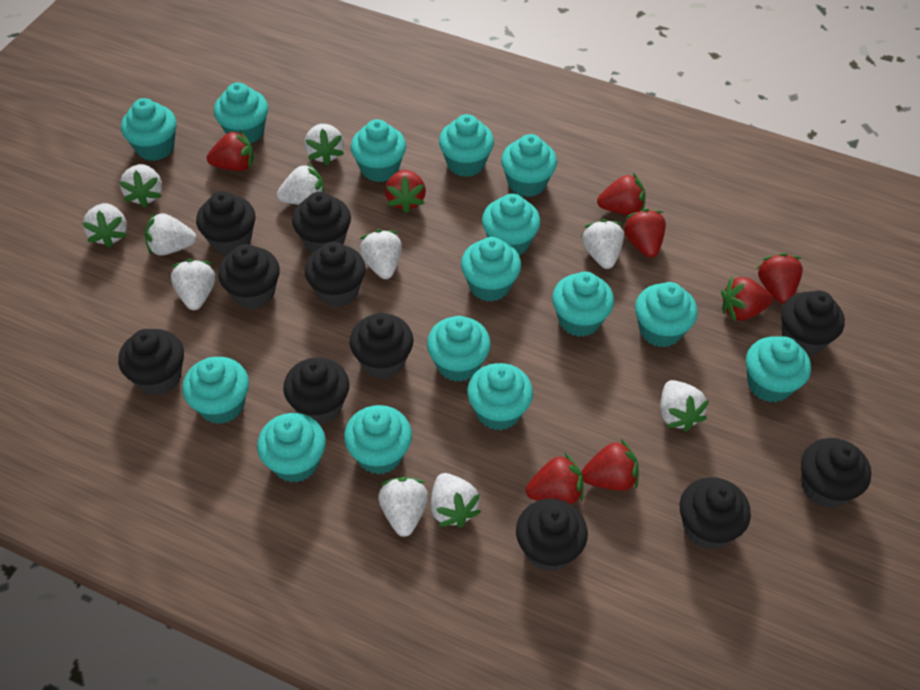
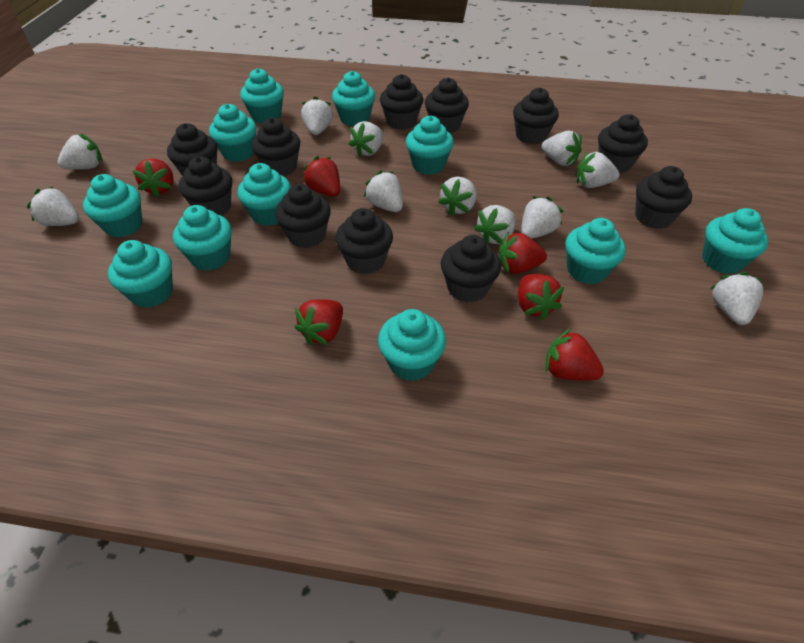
red strawberry: [207,130,254,171] [385,170,426,213] [526,453,584,504] [581,439,639,491] [597,173,646,215] [623,208,666,258] [721,277,773,321] [757,253,803,304] = 8 -> [133,158,174,197] [295,299,343,345] [303,156,340,196] [499,232,547,274] [518,274,564,320] [545,329,604,381] = 6
turquoise cupcake: [121,98,177,161] [182,357,249,424] [214,82,268,144] [257,413,326,482] [344,405,412,474] [351,119,406,182] [427,316,491,382] [439,114,494,177] [461,237,521,302] [467,363,533,430] [482,194,540,255] [501,134,557,197] [552,272,614,337] [635,282,698,347] [746,337,811,402] = 15 -> [83,174,142,238] [108,240,173,308] [173,205,232,271] [209,104,257,162] [238,163,291,226] [240,68,284,124] [332,71,375,126] [378,309,446,381] [406,116,454,175] [565,218,626,284] [702,208,769,274] = 11

